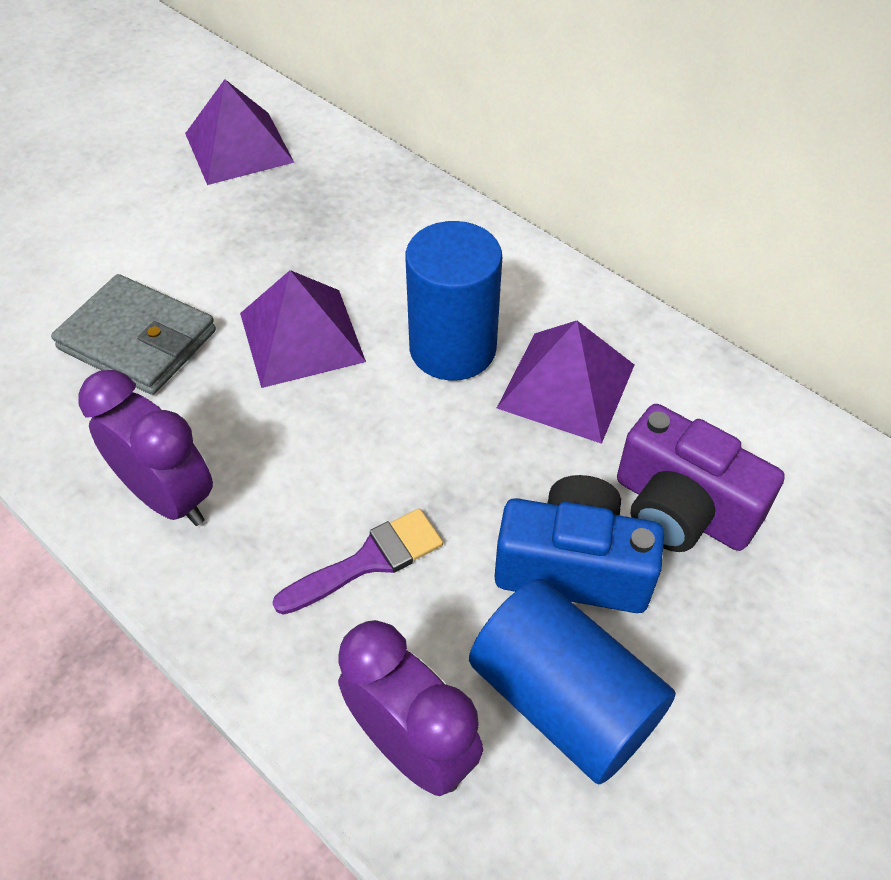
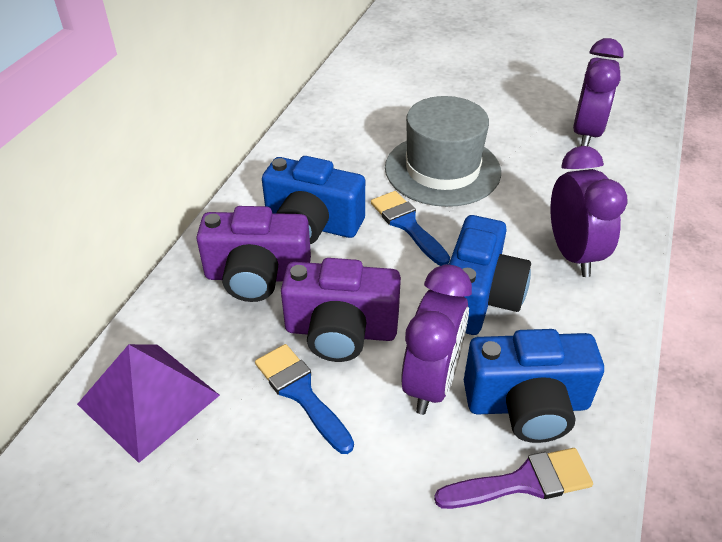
blue brush: none = 0 -> [255,344,354,454] [371,191,450,266] = 2
blue camera: [495,475,664,613] = 1 -> [262,156,365,244] [449,215,531,335] [464,329,604,443] = 3
blue cylinder: [405,221,502,381] [469,579,676,784] = 2 -> none = 0
grey hat: none = 0 -> [385,96,501,207] = 1
grey wallet: [51,274,216,395] = 1 -> none = 0
purple camera: [617,404,785,552] = 1 -> [197,206,311,302] [281,258,401,362] = 2
purple clock: [79,370,213,526] [338,620,483,796] = 2 -> [401,264,472,415] [551,146,628,277] [573,38,624,146] = 3
purple pyramid: [185,79,294,185] [240,270,366,388] [497,321,634,444] = 3 -> [77,344,220,463] = 1

